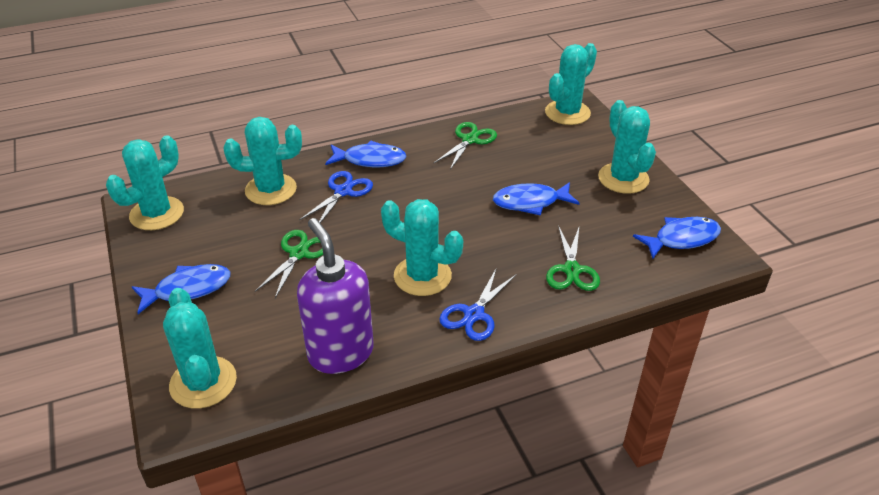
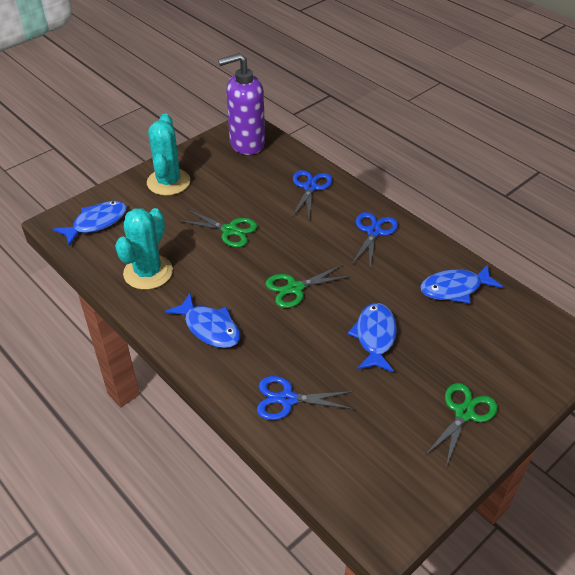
blue scissors: [299,171,373,223] [439,267,516,341] = 2 -> [257,376,354,420] [292,170,332,218] [352,212,398,267] = 3
turquoise cactus: [106,135,184,230] [163,288,237,409] [223,117,302,205] [381,199,463,296] [545,43,597,125] [598,100,656,194] = 6 -> [115,208,173,290] [147,113,190,196] = 2

